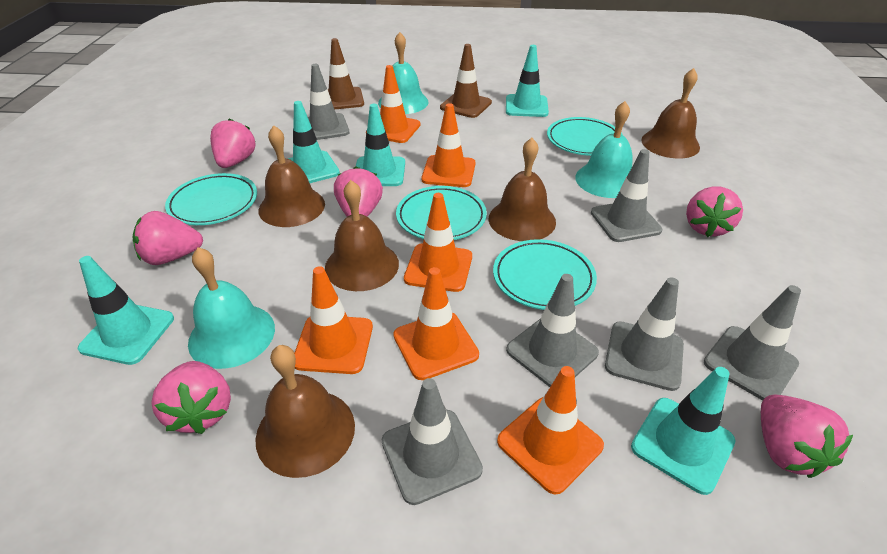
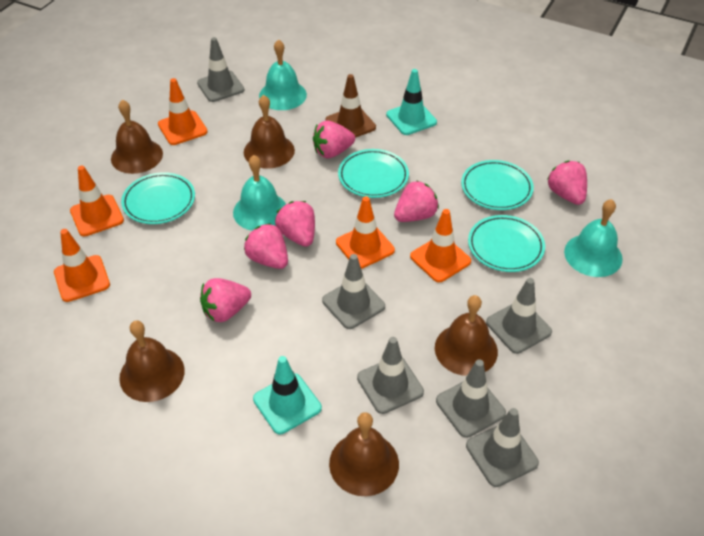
brown traffic cone: [328,38,364,110] [440,44,492,118] = 2 -> [325,74,376,138] = 1
orange traffic cone: [294,266,373,374] [366,65,421,143] [393,267,479,380] [404,193,472,292] [422,103,476,187] [497,366,604,494] = 6 -> [54,229,110,302] [70,166,124,236] [158,78,208,145] [336,196,395,269] [410,209,471,282] = 5
turquoise traffic cone: [78,256,174,365] [288,101,340,183] [356,104,405,186] [506,45,549,117] [631,367,736,495] = 5 -> [253,356,322,434] [386,69,437,135] = 2

